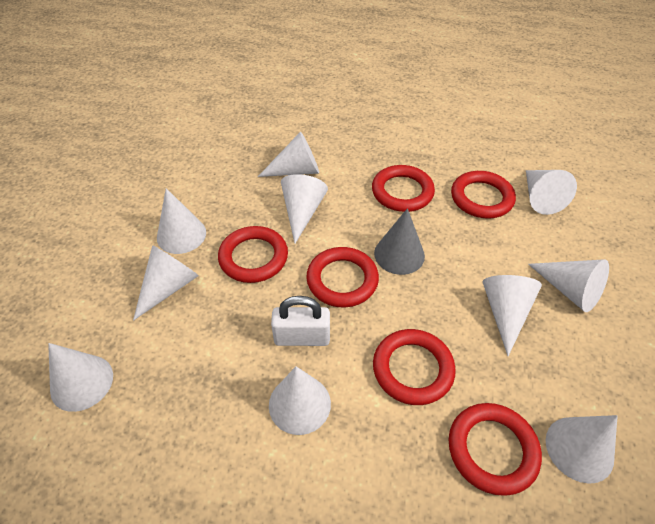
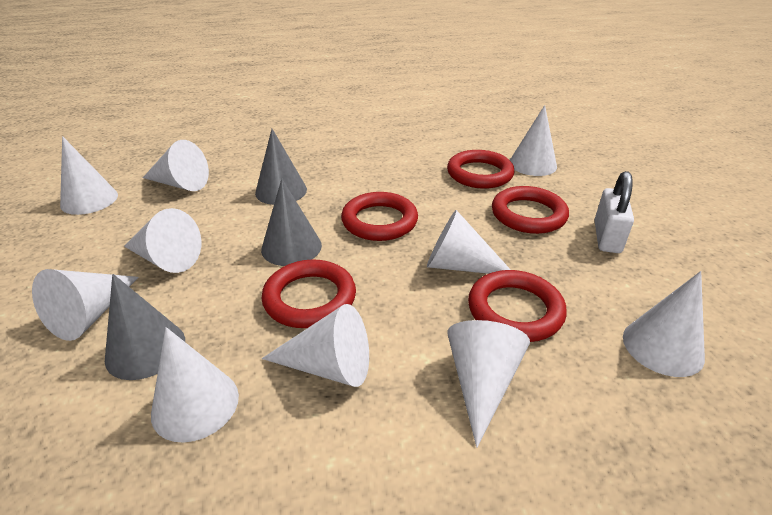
grey cone: [374,208,425,275] = 1 -> [105,274,185,380] [255,129,307,205] [261,179,322,266] = 3
red ring: [218,226,288,283] [306,247,379,308] [372,165,435,212] [373,329,456,405] [449,403,542,496] [451,171,516,218] = 6 -> [261,259,356,328] [341,192,418,241] [447,150,515,189] [468,270,567,342] [492,186,569,234] = 5

